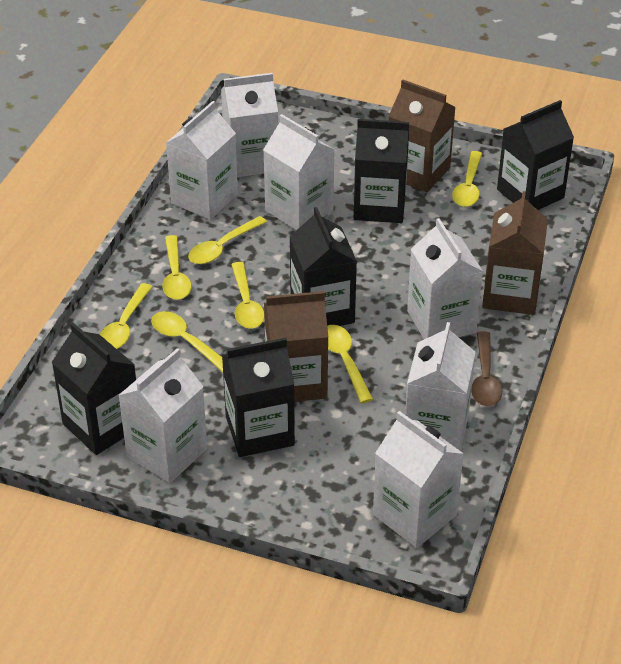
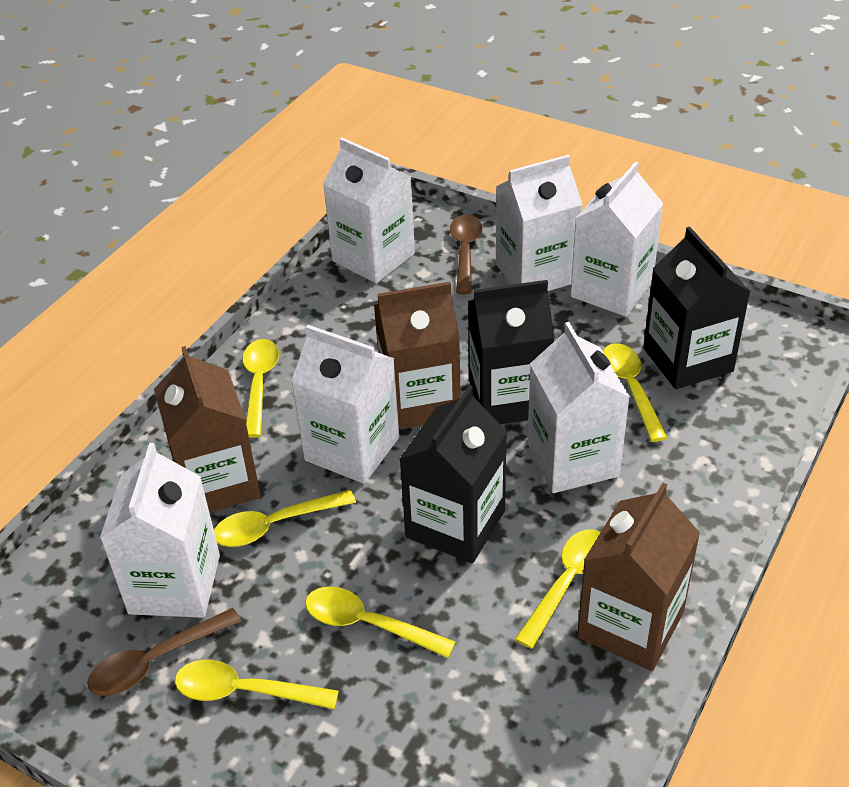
black carton: [52,323,136,455] [222,337,295,457] [289,207,357,326] [354,119,409,223] [497,100,574,210] = 5 -> [400,385,507,563] [468,280,555,424] [643,227,750,389] = 3
brown spoon: [471,331,502,406] = 1 -> [87,608,241,696] [450,215,483,294] = 2
white carton: [118,348,207,483] [166,101,238,220] [221,73,278,177] [263,114,335,230] [373,411,464,548] [405,322,476,451] [407,218,483,339] = 7 -> [100,443,220,618] [291,325,399,484] [323,138,415,283] [496,155,582,291] [527,322,630,493] [570,162,663,317] = 6
yellow spoon: [100,283,152,349] [151,311,223,372] [162,235,192,300] [188,216,267,264] [231,262,264,329] [327,325,373,403] [452,151,482,207] = 7 -> [175,660,339,709] [214,490,356,547] [243,339,279,438] [305,587,455,658] [515,529,601,649] [603,343,668,442] = 6

